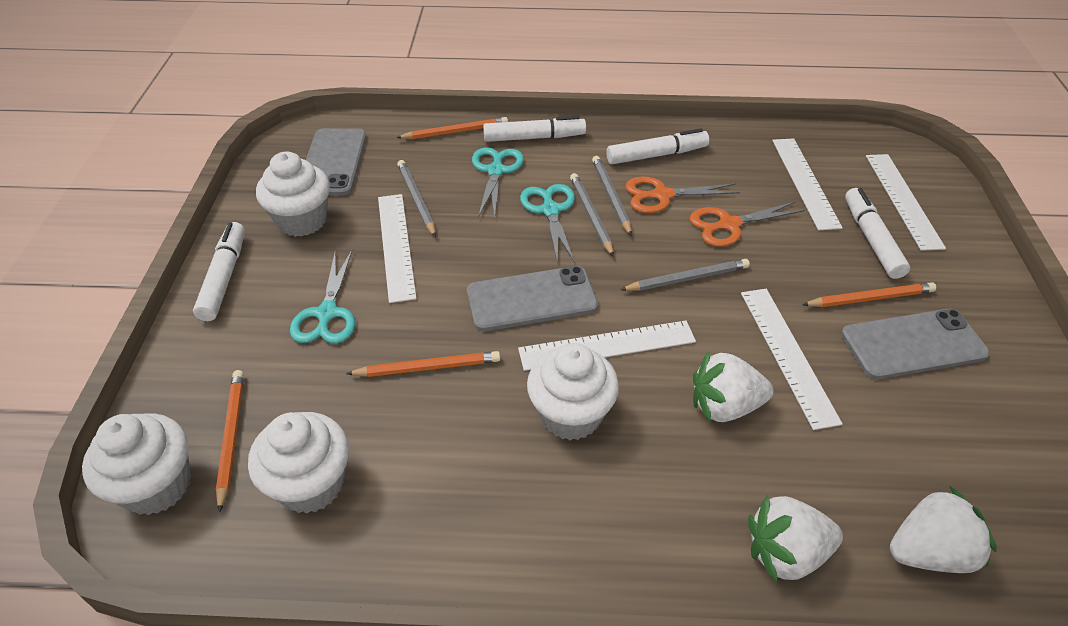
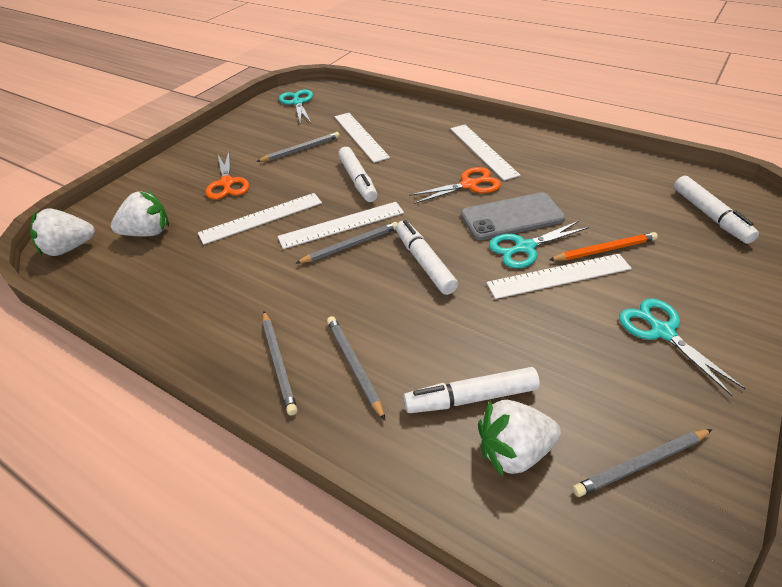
grey pencil: [397,160,436,237] [570,173,614,257] [592,156,632,236] [620,259,750,291] = 4 -> [256,132,340,162] [263,311,297,416] [295,222,398,264] [327,316,386,421] [572,429,712,497] = 5
grey phone: [306,128,366,196] [467,266,598,331] [841,309,990,379] = 3 -> [461,192,565,240] = 1
orange pencil: [216,370,244,513] [346,351,500,377] [396,117,508,139] [802,282,936,307] = 4 -> [549,232,658,261] = 1
white cupcake: [82,413,191,515] [248,412,349,514] [256,151,330,237] [527,343,619,440] = 4 -> none = 0

